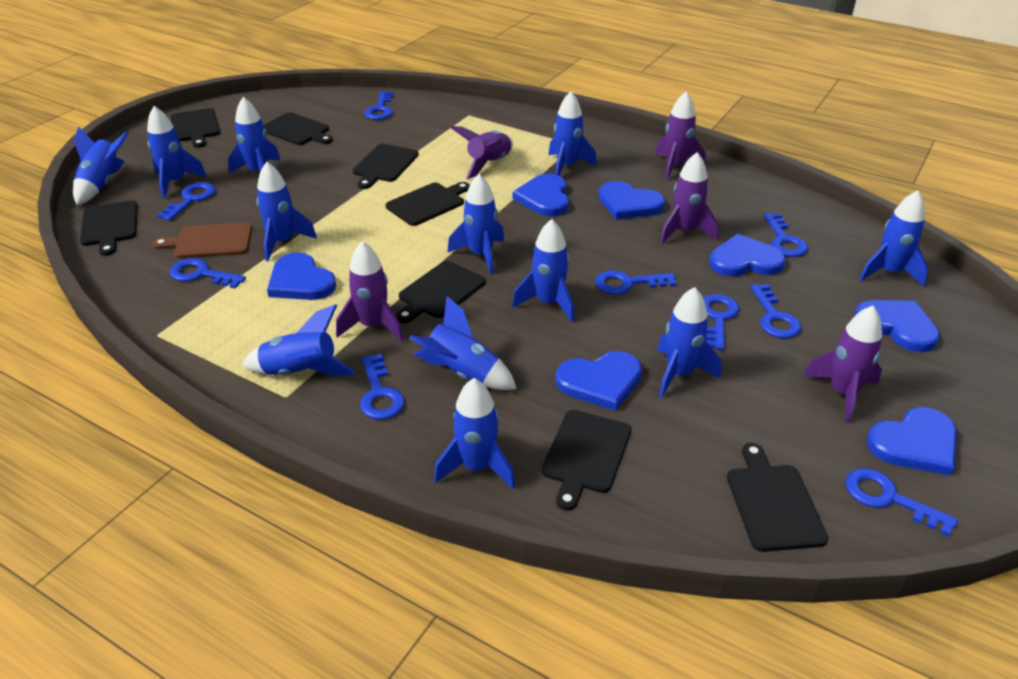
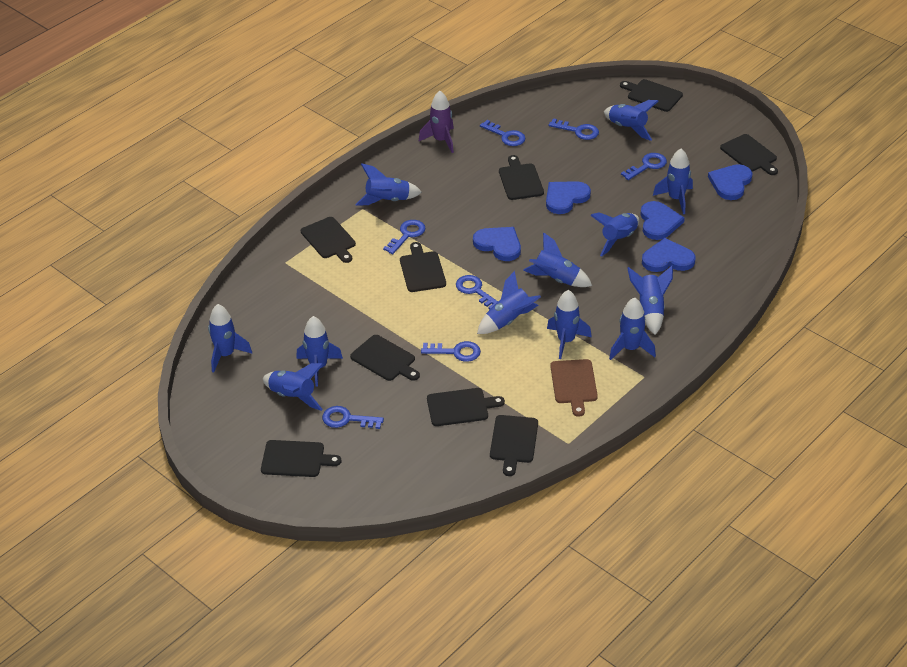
black cutting board: [80,200,138,256] [171,108,220,148] [263,112,333,145] [353,144,419,189] [386,182,470,226] [396,261,486,323] [542,410,632,511] [727,443,828,552] = 8 -> [261,440,341,477] [301,217,356,263] [350,335,420,381] [400,242,446,292] [427,388,505,426] [490,415,538,476] [499,155,544,200] [620,79,683,112] [720,134,778,175] = 9
blue heart: [267,252,336,300] [512,174,569,216] [556,351,642,411] [599,181,665,219] [709,234,786,277] [853,300,940,352] [867,407,957,476] = 7 -> [473,227,521,261] [546,181,591,214] [640,201,685,240] [642,238,696,272] [708,164,753,200] = 5
blue key: [157,182,216,221] [170,258,246,289] [360,354,405,420] [364,91,393,120] [595,270,677,295] [703,294,739,350] [750,284,802,338] [763,213,808,257] [845,468,958,537] = 9 -> [322,406,384,429] [383,220,426,254] [421,341,481,362] [456,275,498,310] [480,120,526,146] [549,118,599,140] [621,153,667,180] = 7
purple rocket: [336,241,404,341] [451,126,513,179] [655,91,705,180] [660,152,718,244] [803,306,882,423] = 5 -> [419,91,454,153] = 1

